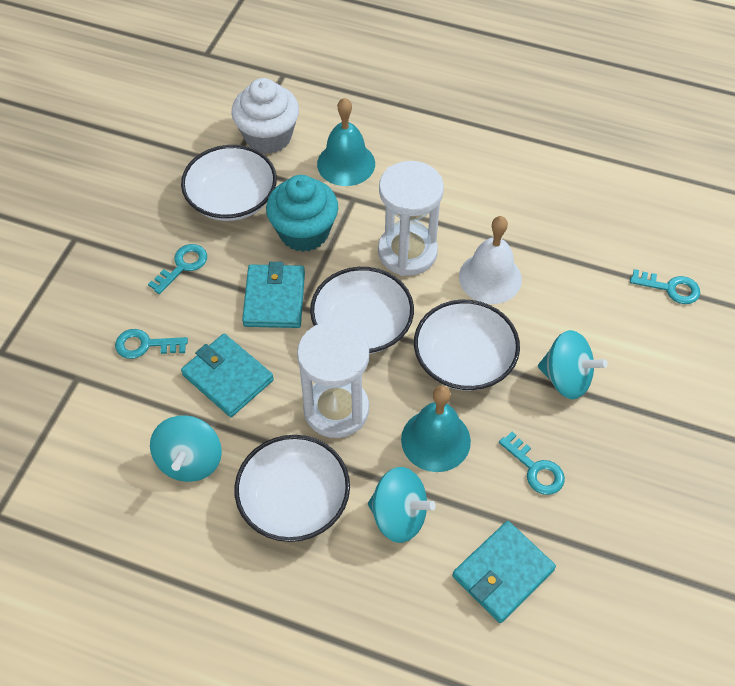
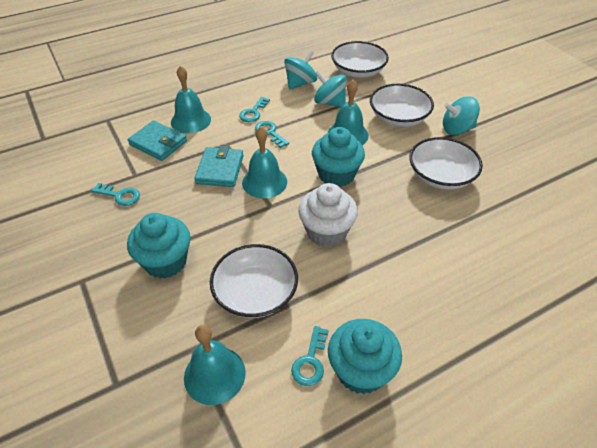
turquoise bell: [317,98,375,186] [401,385,471,472] = 2 -> [171,66,211,133] [184,325,246,405] [242,126,287,198] [328,80,369,145] = 4
turquoise cupcake: [266,175,338,252] = 1 -> [127,213,191,279] [312,127,365,187] [328,319,402,394] = 3
turquoise wallet: [181,334,274,417] [242,262,305,328] [452,521,556,623] = 3 -> [128,120,187,161] [194,146,244,187] = 2
white bell: [459,216,522,304] = 1 -> none = 0
white hourglass: [297,320,369,438] [378,161,444,276] = 2 -> none = 0

